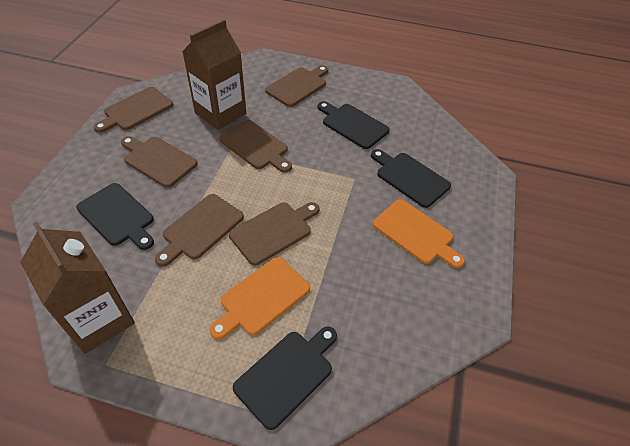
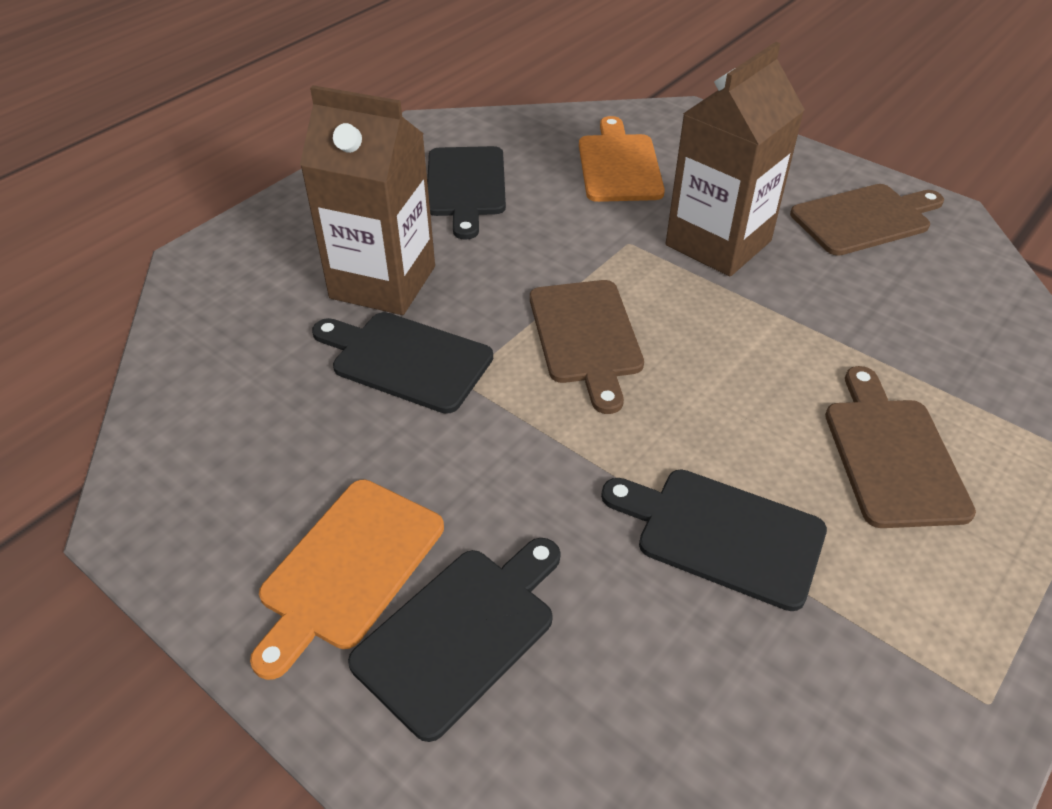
brown cutting board: [93,87,173,133] [121,136,198,188] [155,194,244,267] [219,120,292,173] [229,202,319,265] [265,65,328,107] = 6 -> [530,280,644,414] [790,184,944,256] [825,366,976,528] = 3

